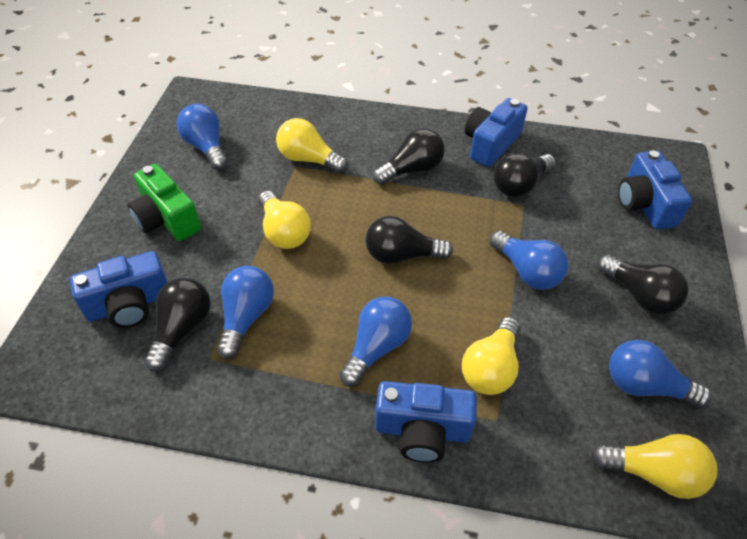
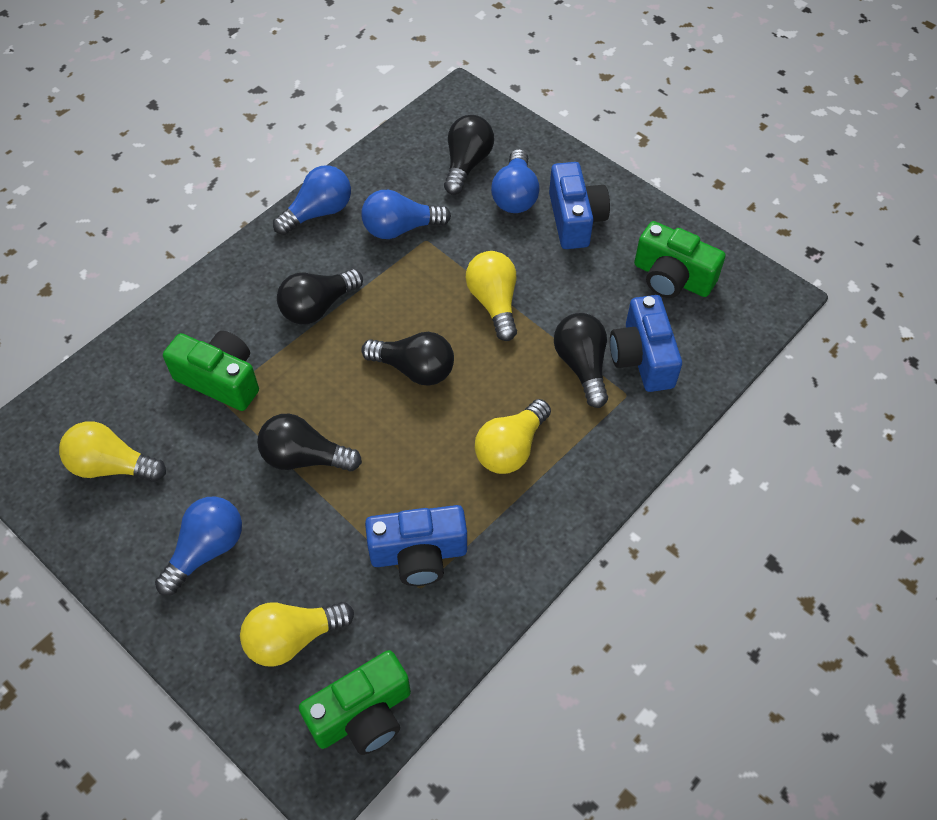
blue camera: [70,251,168,328] [375,381,477,463] [465,98,528,167] [618,150,692,230] = 4 -> [365,505,467,586] [549,162,610,249] [610,295,682,392] = 3
blue light bulb: [177,104,228,170] [217,266,274,359] [339,297,412,387] [490,231,568,290] [609,340,711,408] = 5 -> [155,496,242,596] [273,165,351,235] [361,190,451,239] [491,149,540,213] = 4
green camera: [127,164,201,241] = 1 -> [163,331,259,411] [299,650,411,755] [634,221,726,298] = 3

